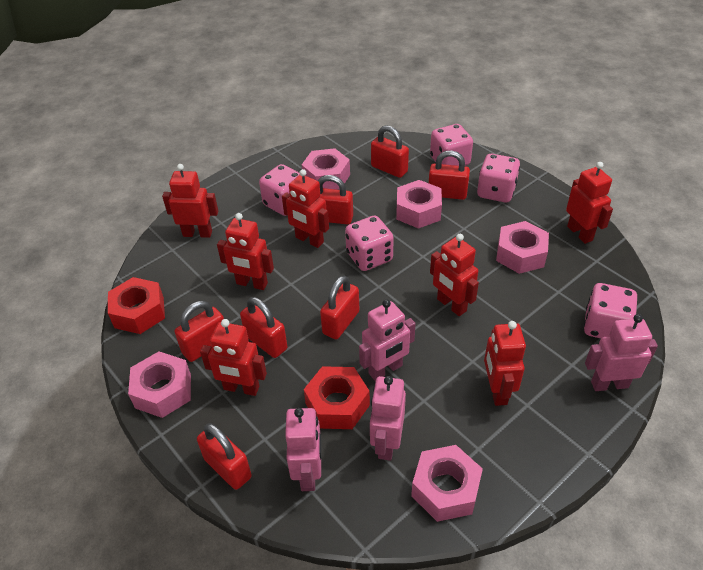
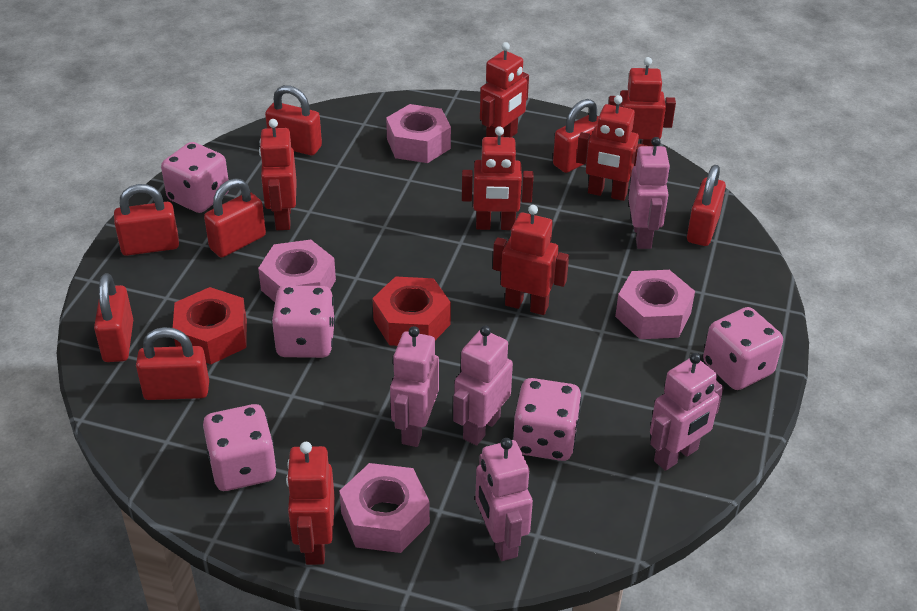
pink nut: [128,351,191,418] [302,148,350,190] [396,180,442,229] [411,445,483,522] [496,221,549,274] = 5 -> [258,240,336,302] [339,463,430,553] [386,104,451,163] [615,270,695,339] = 4
pink robot: [285,408,321,491] [359,299,416,381] [370,376,406,461] [585,314,658,391] = 4 -> [390,326,439,447] [453,325,513,445] [475,438,533,561] [628,137,670,249] [650,353,724,471] = 5

